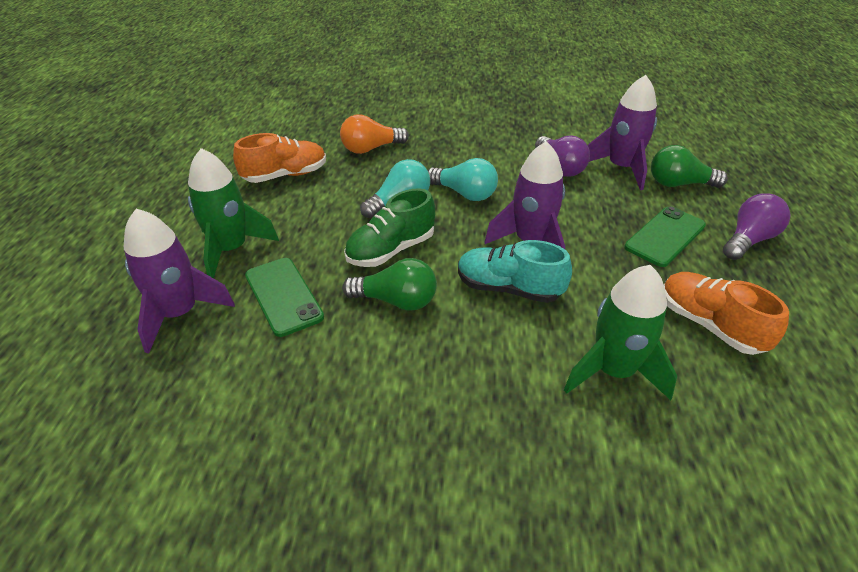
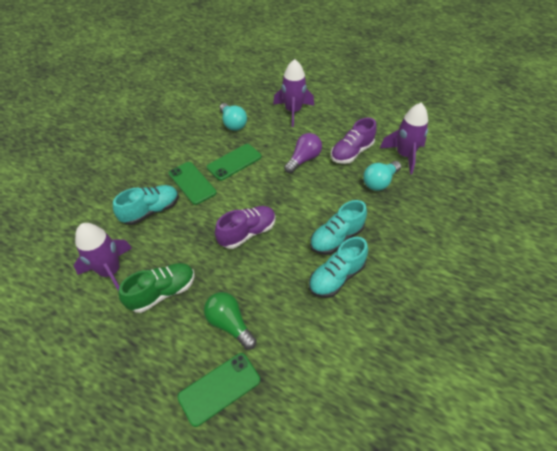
green light bulb: [342,258,437,311] [651,145,728,188] = 2 -> [204,292,257,350] = 1
green phone: [245,258,324,337] [624,206,706,267] = 2 -> [169,162,217,205] [177,353,260,427] [207,144,262,181] = 3
green rocket: [188,148,279,278] [564,265,677,400] = 2 -> none = 0
orange light bulb: [340,114,409,154] = 1 -> none = 0
orange shoe: [233,133,326,183] [664,272,789,355] = 2 -> none = 0
purple light bulb: [535,136,590,177] [723,193,790,260] = 2 -> [284,133,322,174] = 1
purple shoe: none = 0 -> [215,206,276,249] [331,118,377,164] = 2
turquoise shoe: [458,240,572,303] = 1 -> [113,185,179,225] [309,237,368,298] [310,200,367,255] = 3

